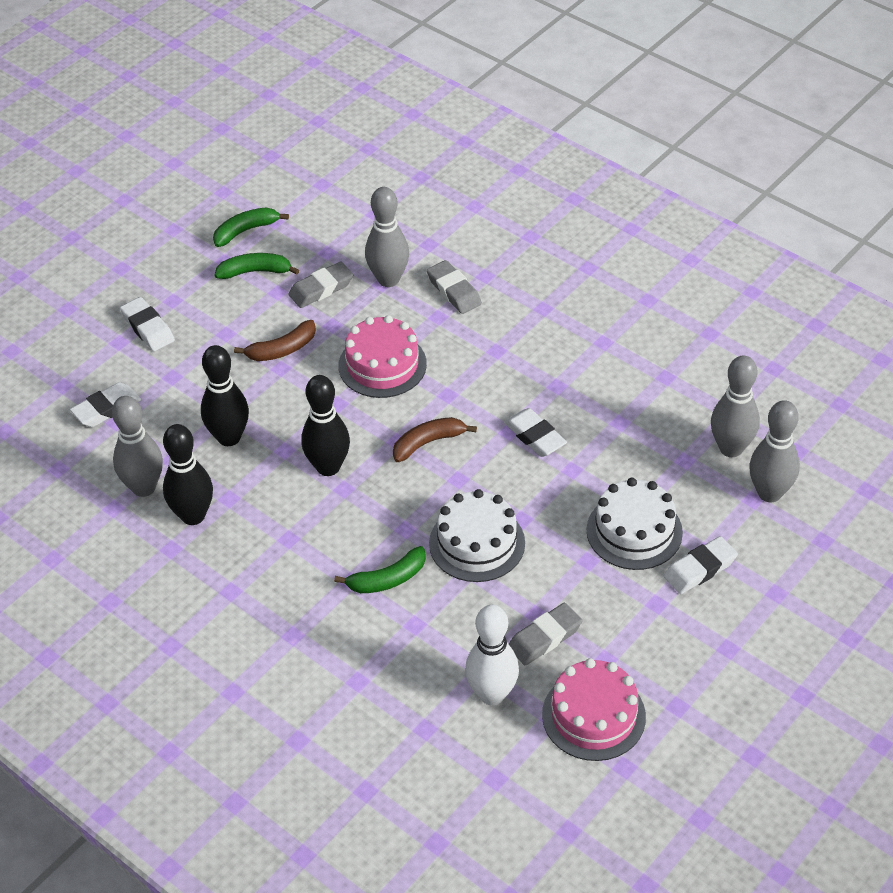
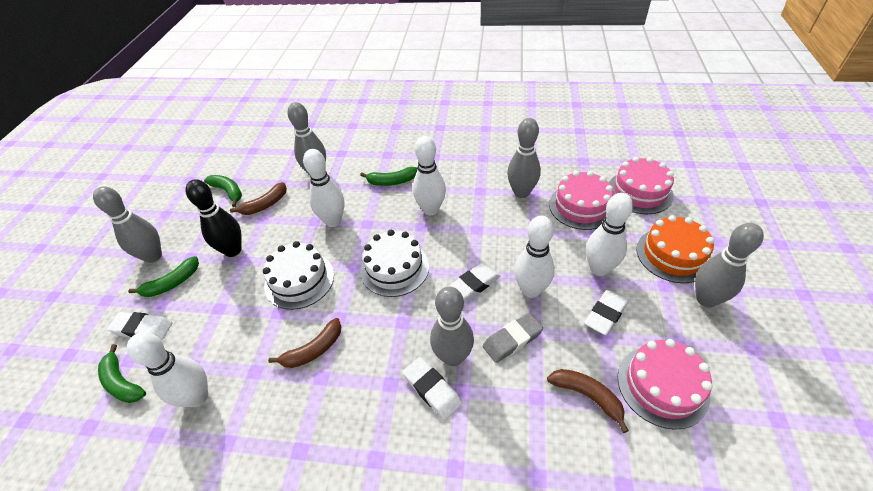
black bowling pin: [163,424,213,525] [201,345,249,446] [301,375,350,476] = 3 -> [185,179,242,257] = 1
brown banana: [234,320,316,361] [393,417,477,462] = 2 -> [230,182,287,215] [268,318,341,368] [547,369,629,433] = 3
green banana: [213,208,289,247] [215,253,299,279] [334,546,426,593] = 3 -> [98,344,146,403] [128,256,199,297] [204,175,242,207] [360,167,418,186] = 4
grey bowling pin: [112,396,163,497] [365,187,409,287] [711,355,760,457] [749,400,800,502] = 4 -> [93,186,162,263] [288,102,326,175] [430,287,474,366] [507,118,541,198] [695,223,764,307] = 5
grey eraser: [288,262,353,308] [427,260,482,314] [509,603,582,665] = 3 -> [483,313,543,363] = 1
orange cake: none = 0 -> [636,215,715,283] = 1
pink cake: [339,315,427,398] [542,658,646,761] = 2 -> [549,171,613,230] [609,157,674,214] [618,339,712,430] = 3
white bowling pin: [465,605,519,705] = 1 -> [127,332,208,407] [303,149,345,227] [413,136,446,215] [514,215,555,298] [586,193,633,276] = 5

